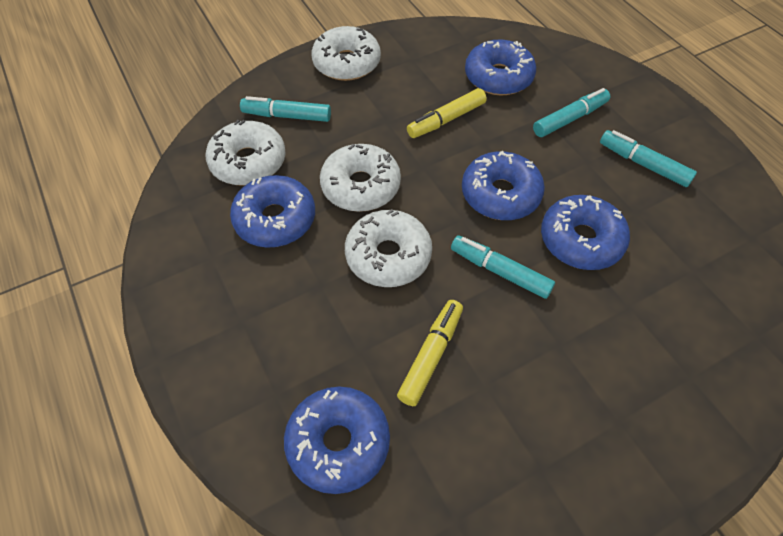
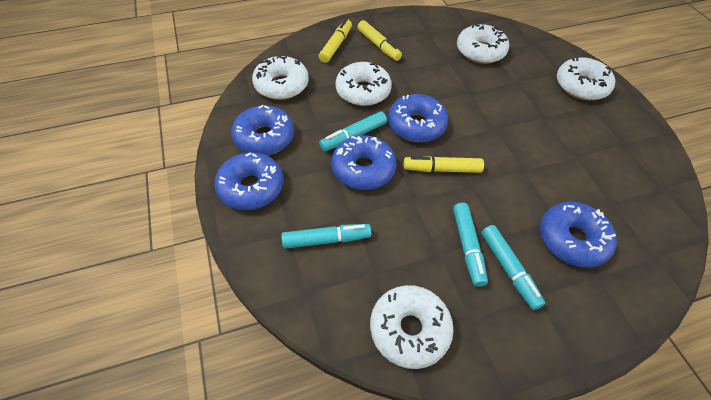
white donut: [206,120,286,186] [311,26,381,81] [320,144,401,212] [345,209,432,287] = 4 -> [252,55,309,100] [336,62,392,106] [370,285,454,369] [457,24,509,64] [557,57,615,100] = 5
yellow marker: [397,300,463,406] [407,88,487,138] = 2 -> [319,19,352,63] [357,20,402,61] [404,156,484,173] = 3

